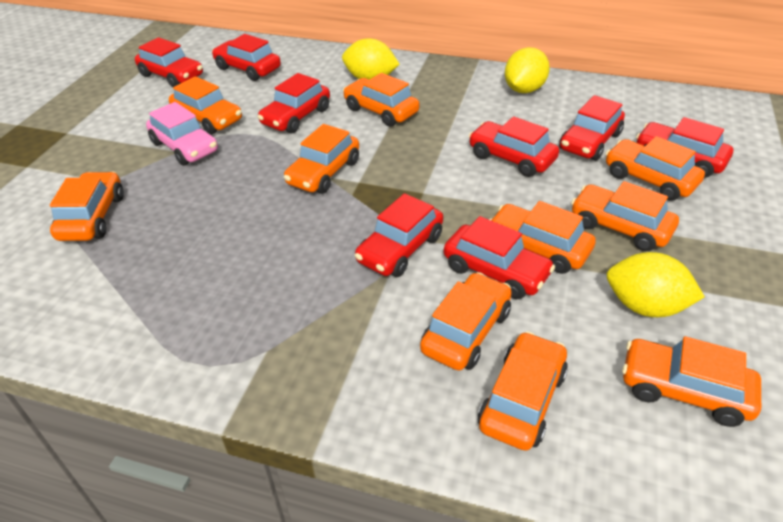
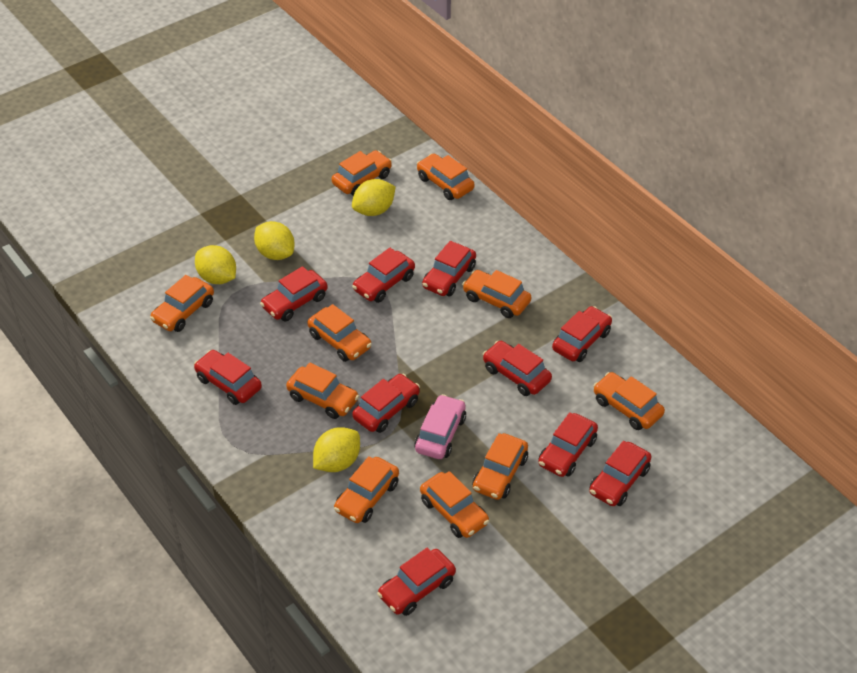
red car: [135,37,203,87] [212,34,281,81] [258,73,330,133] [355,193,443,277] [444,216,555,299] [469,117,559,177] [559,95,625,161] [636,117,733,178] = 8 -> [194,350,262,405] [260,266,328,321] [352,248,415,303] [352,374,420,433] [377,548,456,616] [422,241,476,296] [483,341,552,396] [538,412,598,477] [552,306,612,362] [589,441,651,506] = 10
yellow lemon: [342,38,399,80] [505,47,550,93] [607,252,705,317] = 3 -> [195,245,236,284] [254,221,295,260] [313,427,360,472] [352,179,396,216] = 4

